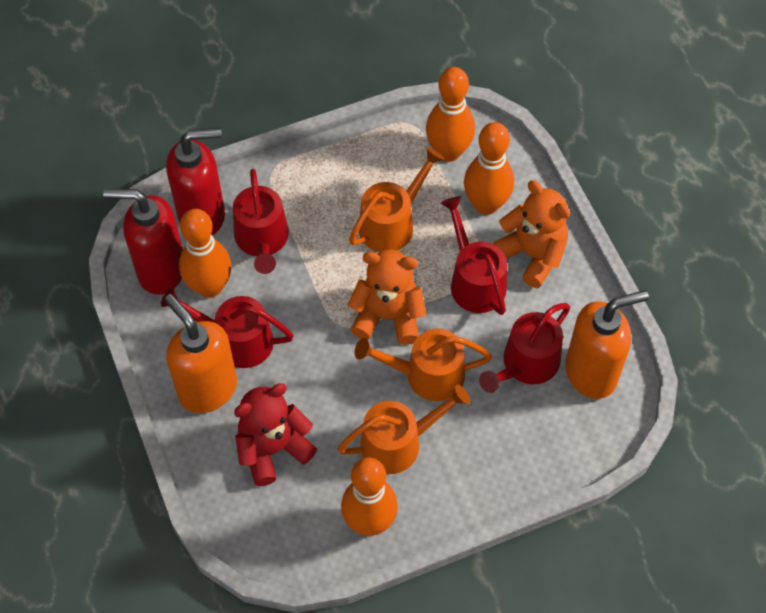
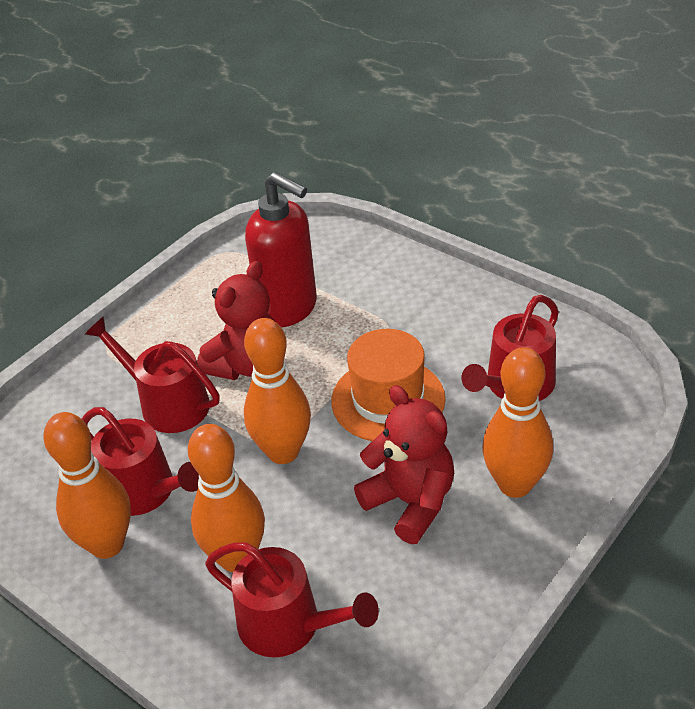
orange hat: none = 0 -> [331,329,445,441] = 1
orange soap dispenser: [164,294,237,413] [565,290,649,399] = 2 -> none = 0
orange teddy bear: [348,250,426,345] [492,180,570,288] = 2 -> none = 0
orange watering can: [338,384,470,474] [349,147,444,252] [355,329,492,401] = 3 -> none = 0
red soap dispenser: [103,189,183,295] [166,128,225,236] = 2 -> [245,172,317,327] = 1
red teddy bear: [234,383,317,486] = 1 -> [197,261,275,380] [354,385,454,544] = 2

